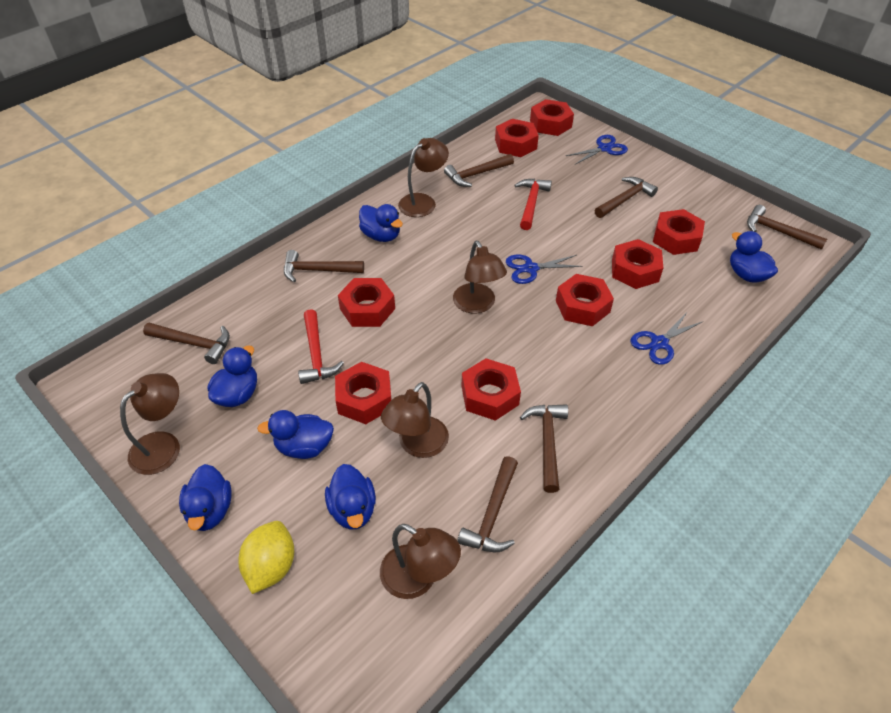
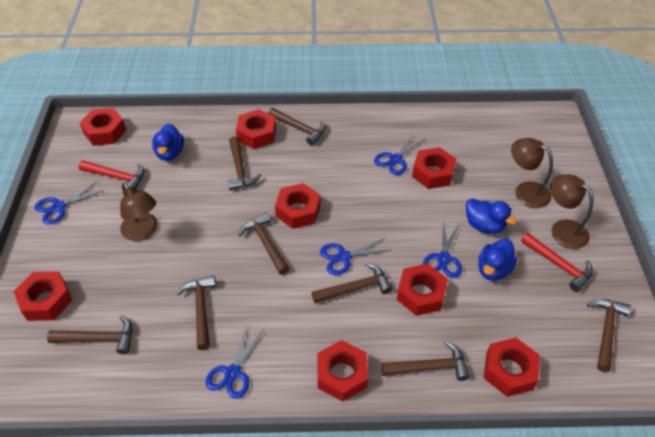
blue duck: [179,464,232,531] [208,346,257,407] [257,410,334,459] [325,464,376,530] [359,204,403,242] [730,231,778,283] = 6 -> [152,123,184,161] [466,198,517,234] [479,239,517,281] = 3
blue scissors: [506,254,583,284] [566,135,628,165] [630,311,704,365] = 3 -> [35,182,104,224] [205,326,264,399] [320,238,391,275] [374,134,425,175] [423,222,462,278] = 5
brown hammer: [143,323,230,364] [284,250,364,282] [444,154,514,187] [457,456,518,552] [520,404,568,493] [595,177,658,218] [747,205,827,250] = 7 -> [47,315,132,355] [177,275,216,350] [228,136,261,190] [239,212,289,275] [268,108,326,146] [312,262,392,303] [381,341,470,381] [587,299,631,372] = 8
brown lamp: [120,373,180,475] [380,524,461,599] [381,382,449,458] [398,138,449,217] [453,241,507,314] = 5 -> [120,182,158,241] [511,138,553,208] [550,175,594,249] = 3
yellow lemon: [238,521,294,594] = 1 -> none = 0

